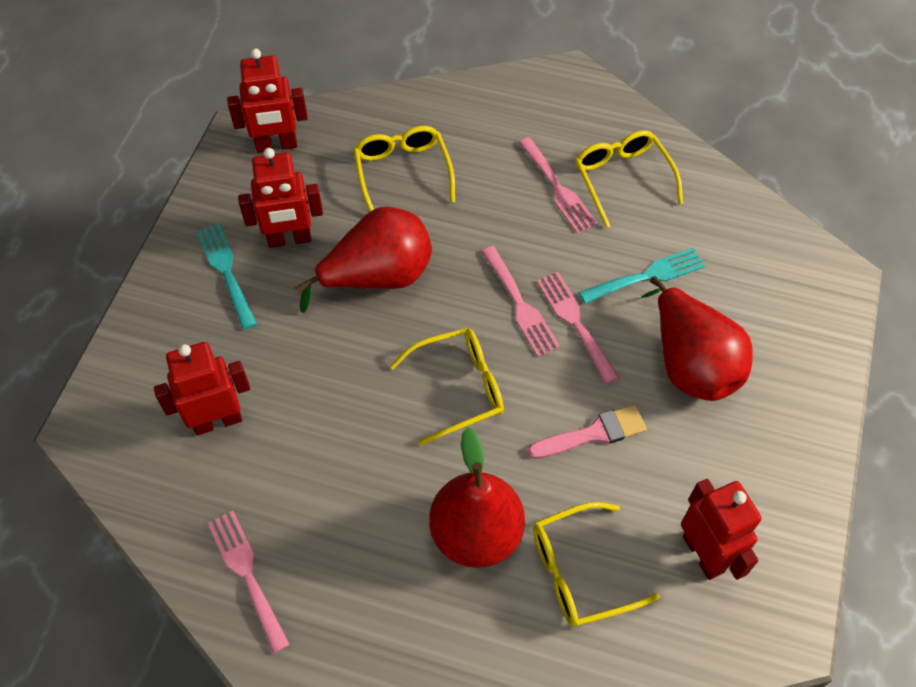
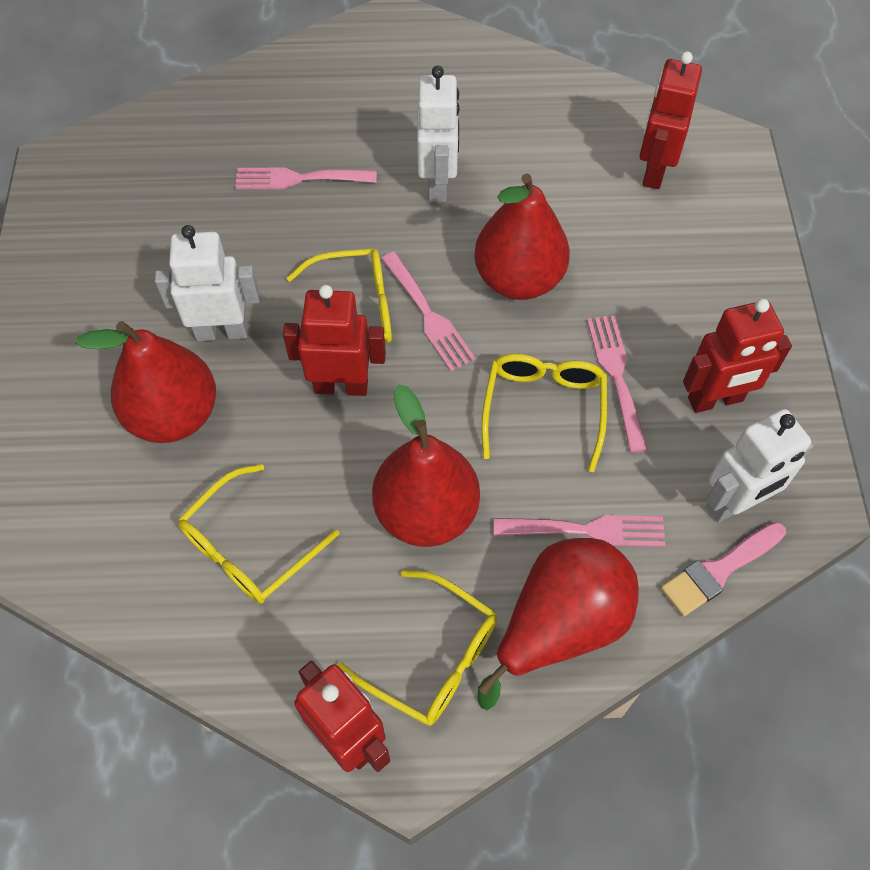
red pear: [295,207,432,313] [429,427,525,568] [641,276,753,401] = 3 -> [75,321,216,443] [372,384,480,547] [474,173,570,300] [477,538,639,710] = 4
turquoise fork: [197,224,257,330] [579,248,705,304] = 2 -> none = 0
white robot: none = 0 -> [155,225,259,341] [417,65,459,202] [706,409,813,522] = 3

